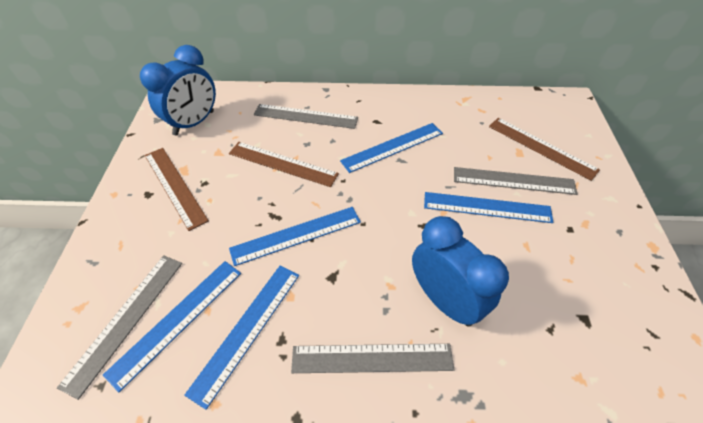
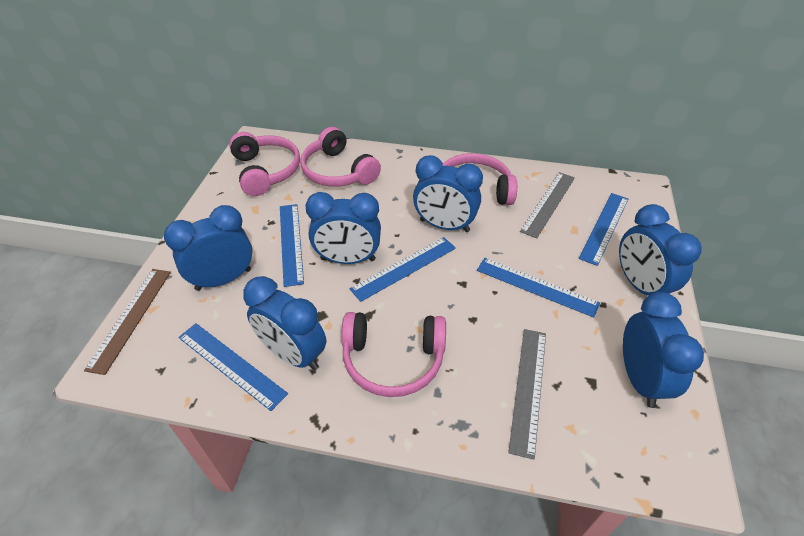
blue clock: [140,45,216,136] [412,216,509,327] = 2 -> [164,205,252,291] [243,276,326,370] [306,192,381,264] [413,155,483,232] [619,204,702,295] [623,292,704,408] = 6
brown ruler: [145,148,209,231] [229,142,339,187] [489,118,600,181] = 3 -> [84,269,171,375] = 1
grey ruler: [57,255,182,400] [254,104,358,129] [291,344,454,373] [454,167,578,195] = 4 -> [508,329,546,459] [520,172,575,238] = 2
pink headphones: none = 0 -> [229,132,300,196] [300,127,381,187] [341,312,446,397] [442,153,517,205] = 4

